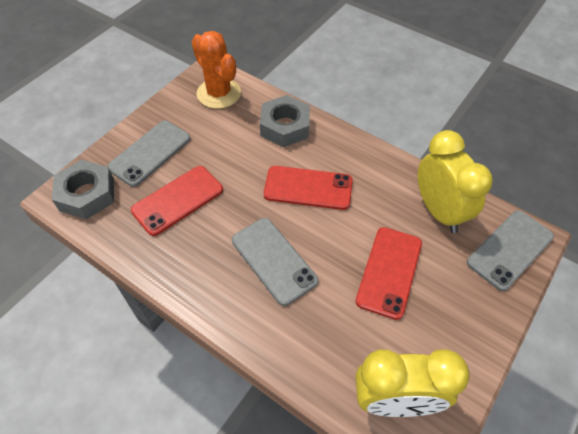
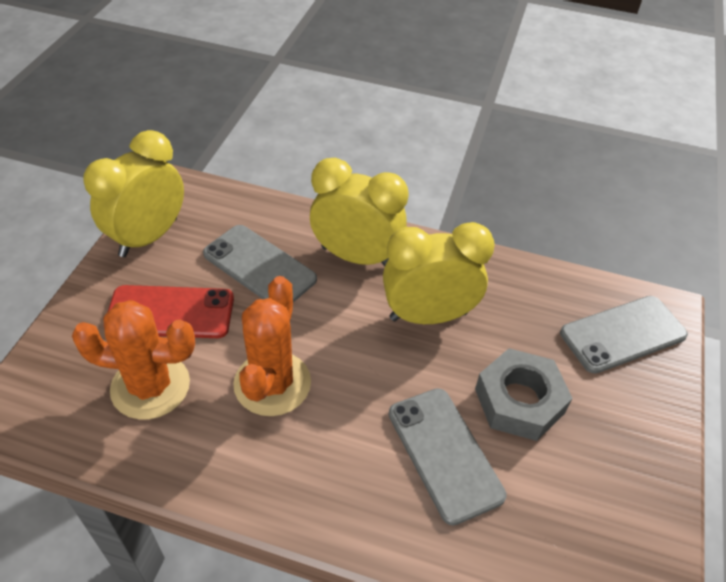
grey nut: [52,160,114,219] [260,95,310,147] = 2 -> [475,348,573,441] = 1
orange cactus: [192,31,241,109] = 1 -> [72,300,195,420] [233,276,311,416] = 2
red phone: [131,166,223,236] [264,166,353,210] [355,227,422,320] = 3 -> [108,285,234,338] = 1
yellow clock: [355,349,470,417] [418,130,493,233] = 2 -> [83,130,184,257] [310,158,409,266] [383,222,495,324] = 3

